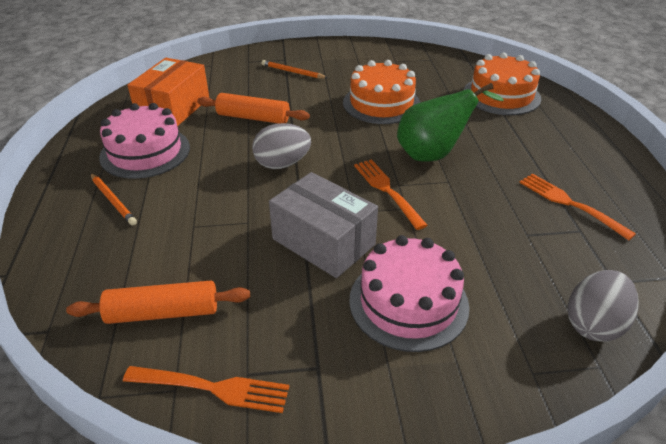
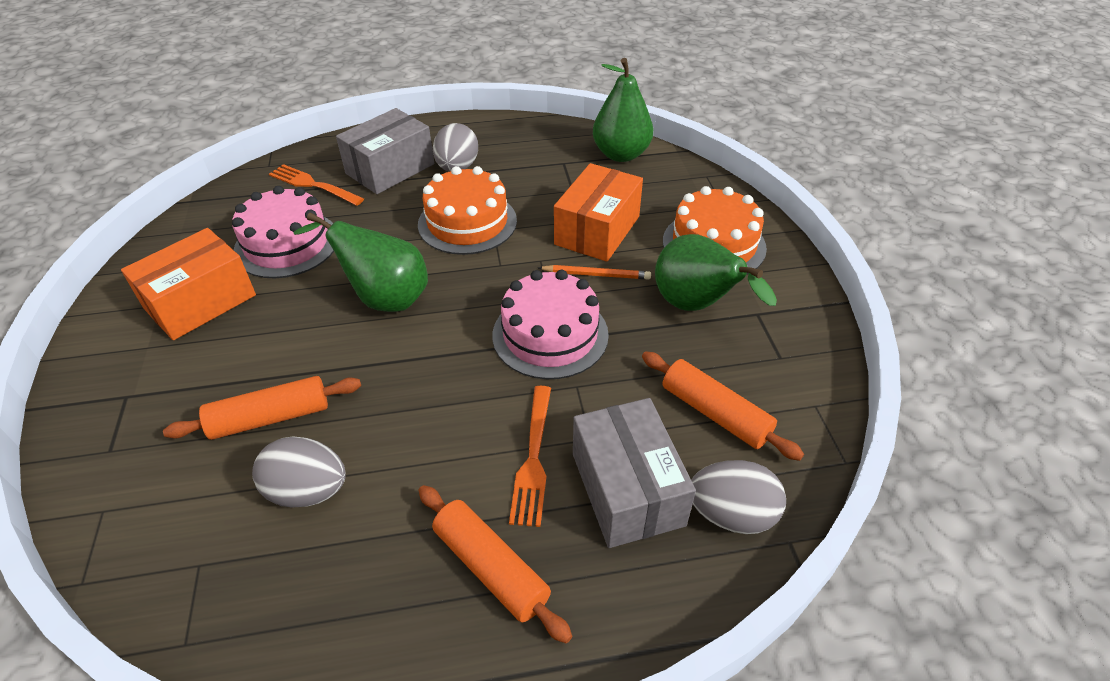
green pear: [397,83,504,162] = 1 -> [294,212,428,312] [593,58,654,162] [655,234,777,311] = 3
grey box: [269,172,378,278] = 1 -> [336,108,434,194] [573,398,696,548] = 2
grey egg: [252,123,311,169] [567,270,639,342] = 2 -> [252,436,346,508] [433,123,478,172] [691,460,786,534] = 3
orange box: [127,58,209,126] = 1 -> [121,228,256,340] [554,163,643,262] = 2
orange fork: [123,366,289,413] [354,159,428,230] [519,173,636,240] = 3 -> [269,164,364,206] [509,386,551,527] = 2
orange pencil: [90,173,137,225] [261,60,328,79] = 2 -> [538,265,651,280] = 1
orange rolling pin: [66,281,250,324] [197,93,310,124] = 2 -> [163,376,361,440] [418,485,572,644] [642,351,804,461] = 3

